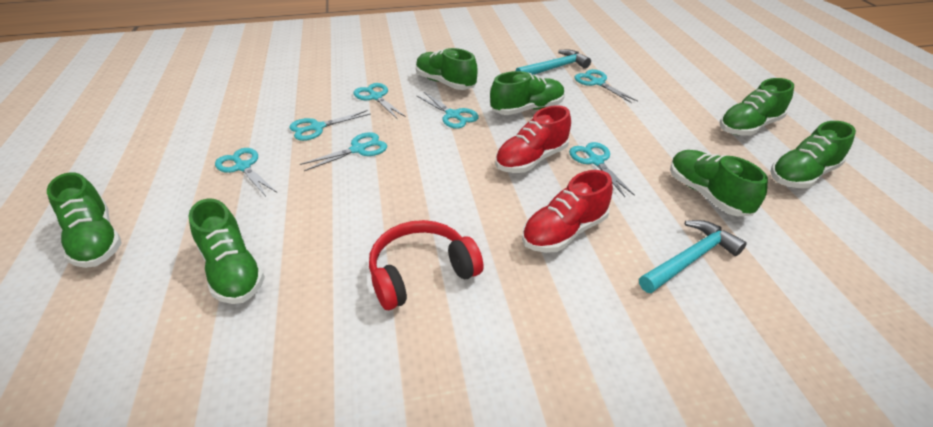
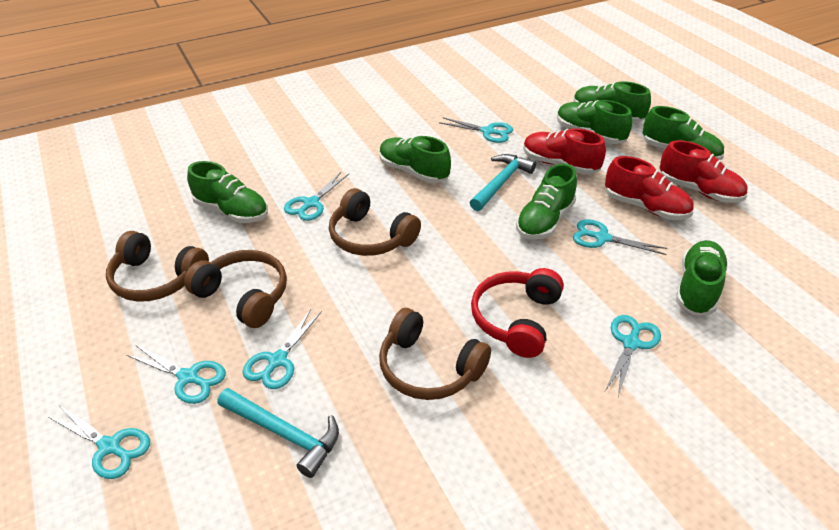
brown headphones: none = 0 -> [106,231,209,302] [184,250,287,328] [329,188,421,256] [379,308,491,400] = 4
red shoe: [495,105,571,173] [522,170,613,253] = 2 -> [523,128,606,175] [605,156,694,220] [660,140,748,203] = 3

